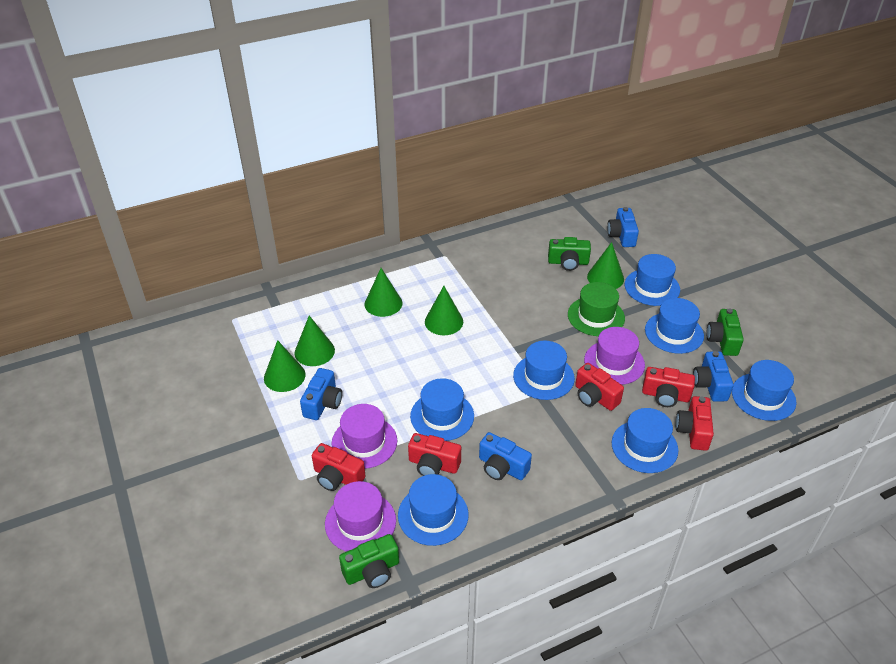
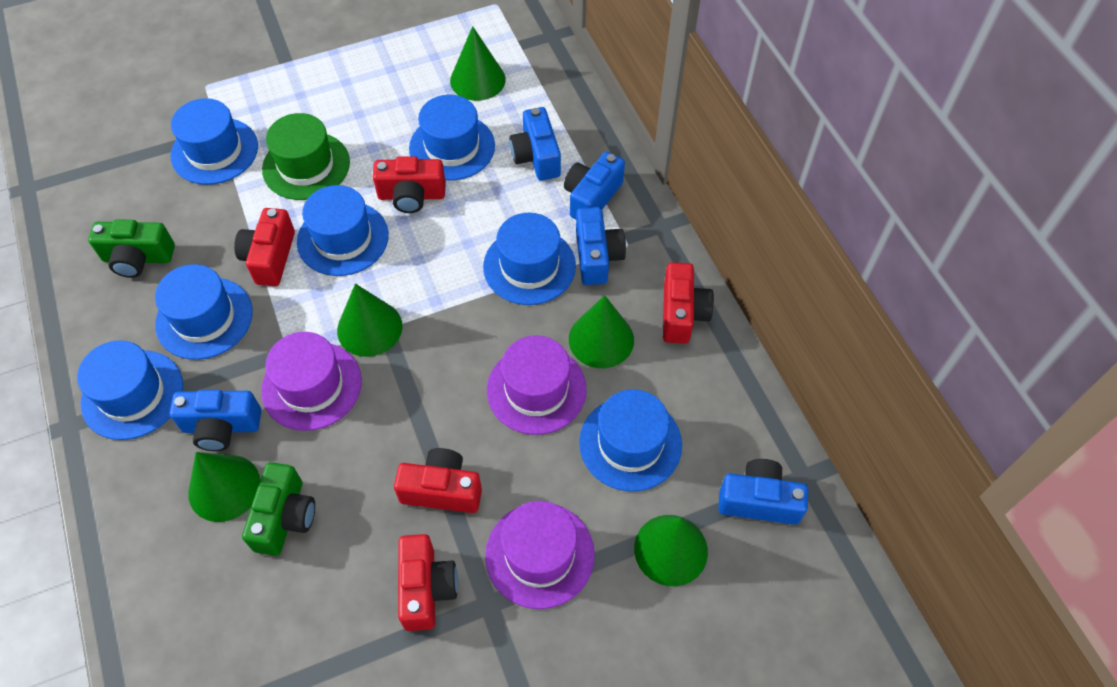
blue camera: [300,368,342,420] [479,432,532,480] [607,207,639,247] [693,351,734,402] = 4 -> [170,390,261,451] [509,107,561,181] [564,151,625,219] [576,207,626,285] [718,459,808,525] = 5
green camera: [339,534,399,588] [548,237,591,271] [706,308,744,356] = 3 -> [88,219,175,278] [242,462,315,556] = 2

